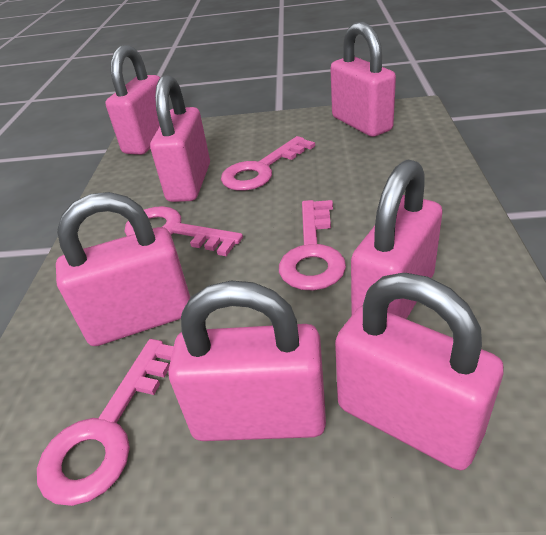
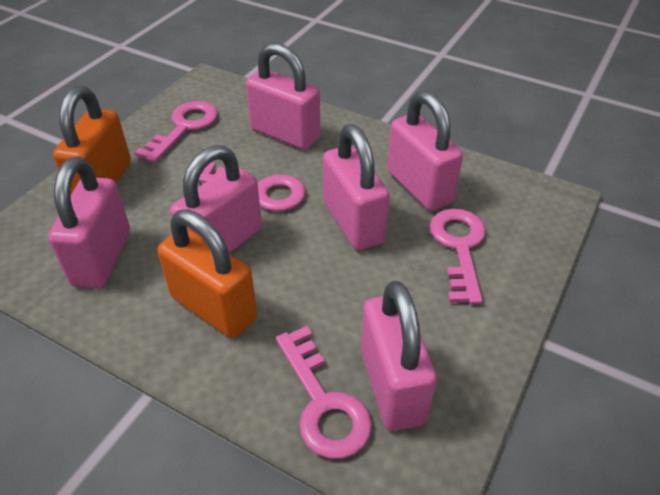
orange padlock: none = 0 -> [53,86,131,194] [157,209,257,338] = 2
pink padlock: [56,192,190,346] [106,45,160,155] [150,75,210,202] [168,281,326,441] [330,22,396,137] [335,273,504,470] [351,159,443,319] = 7 -> [48,157,130,289] [170,145,262,253] [246,43,320,150] [323,124,390,250] [361,281,437,431] [387,91,463,211] = 6

